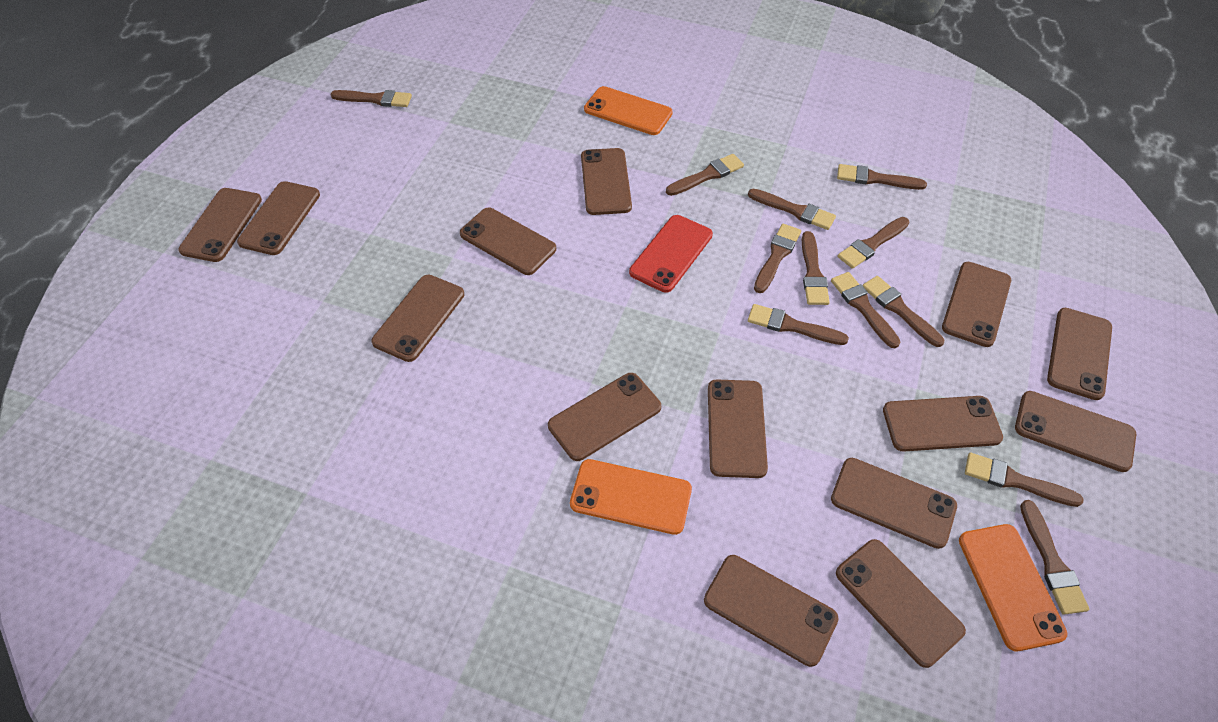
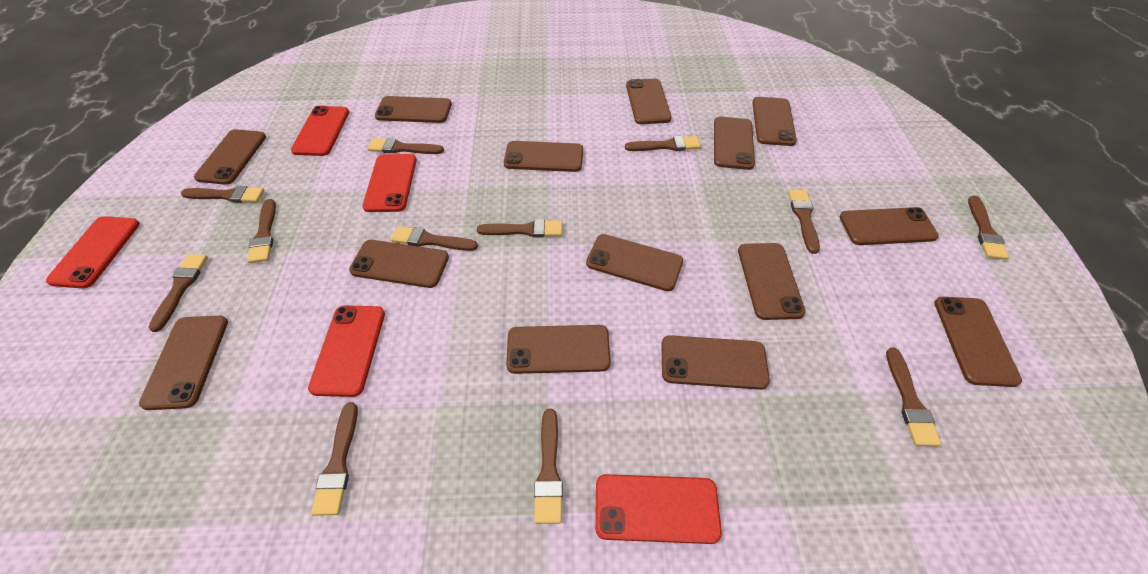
orange phone: [570,459,692,535] [584,86,673,135] [959,524,1068,651] = 3 -> none = 0
red phone: [629,215,713,293] = 1 -> [46,216,140,289] [291,106,349,156] [308,305,385,397] [362,154,417,212] [595,474,722,544] = 5

